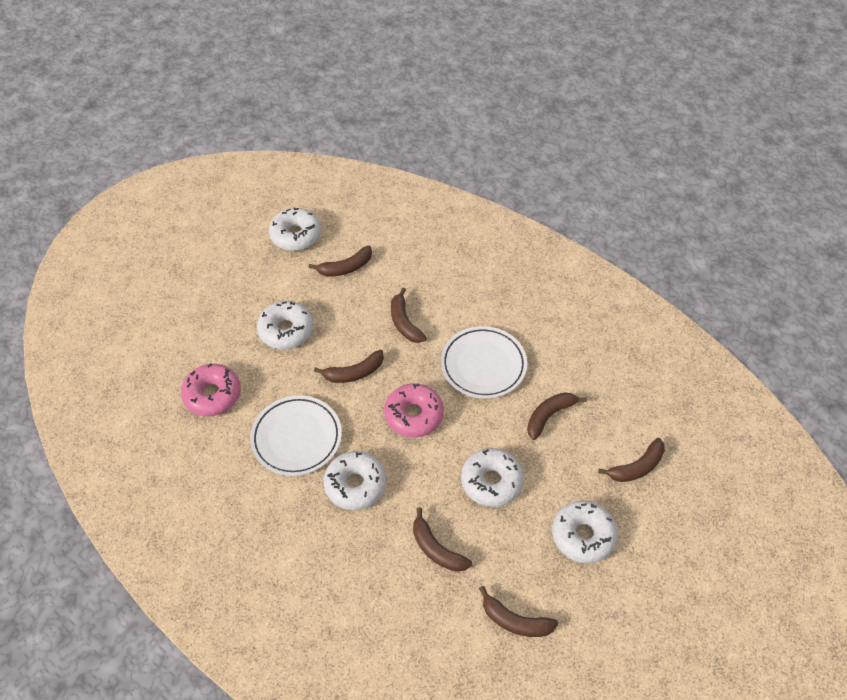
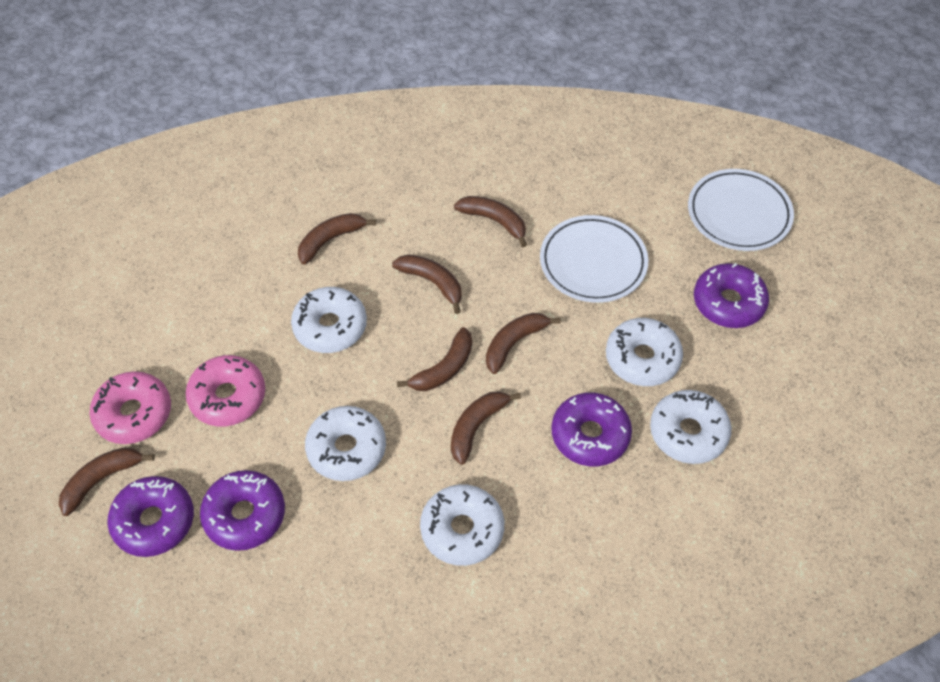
purple donut: none = 0 -> [107,476,194,557] [200,470,285,551] [551,392,632,466] [694,263,769,328] = 4

